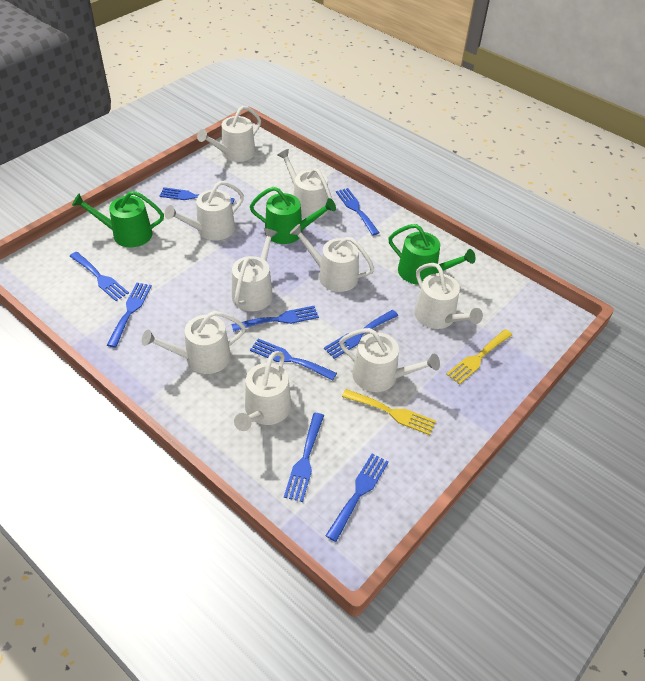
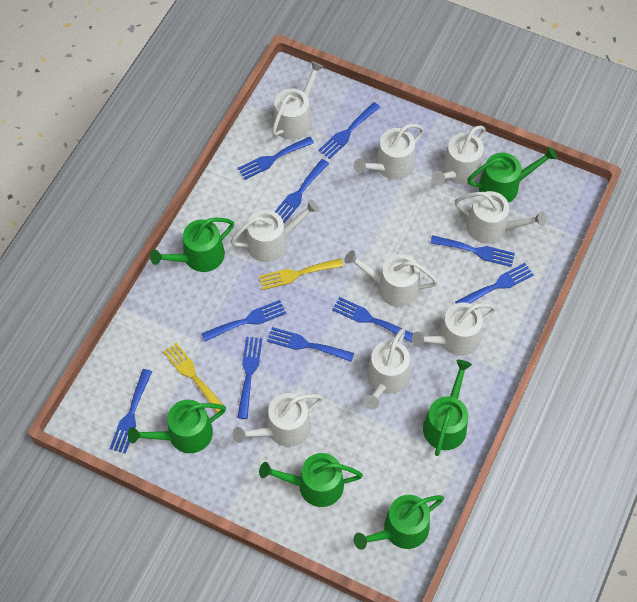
blue fork: [70,252,129,301] [107,283,152,348] [159,187,235,204] [231,306,319,332] [250,339,337,381] [284,413,324,502] [324,310,398,359] [326,453,389,542] [336,188,379,236] = 9 -> [109,369,152,454] [201,300,286,341] [237,337,262,419] [238,136,314,180] [267,327,354,362] [275,159,329,223] [318,102,380,159] [332,297,413,343] [430,235,515,267] [455,263,533,303] = 10
green watering can: [72,191,164,248] [250,187,336,244] [389,224,475,285] = 3 -> [128,400,226,453] [150,218,234,272] [259,453,363,507] [354,495,444,550] [423,360,472,456] [467,147,557,203] = 6

